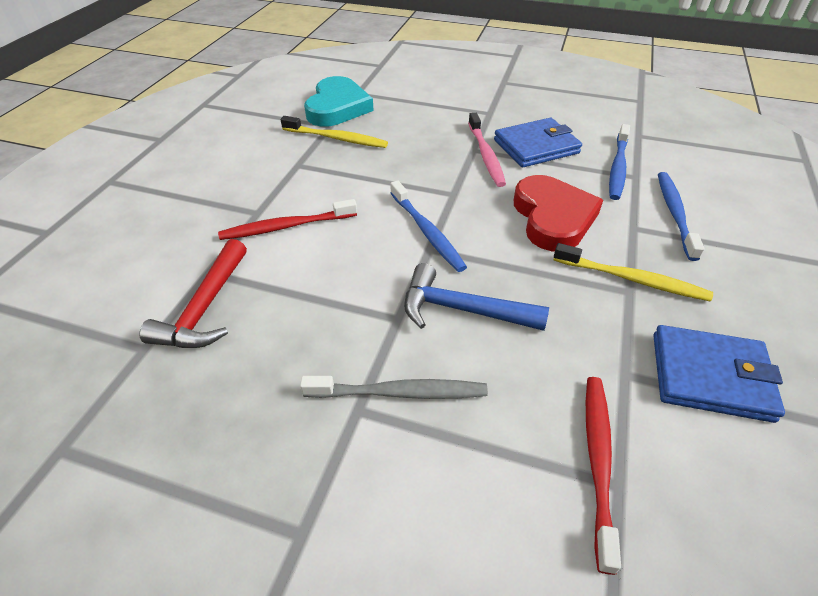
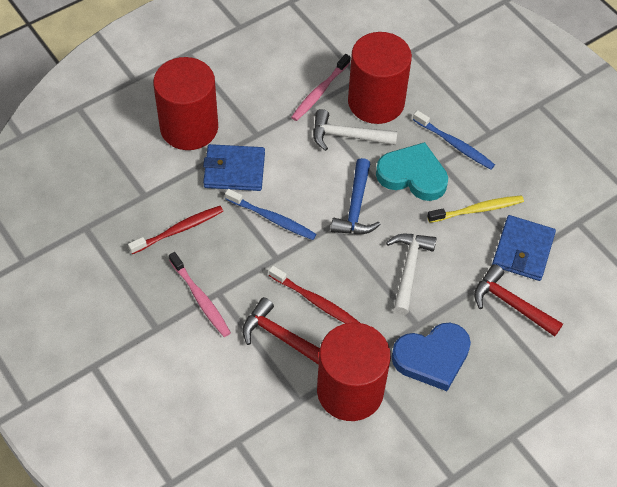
blue heart: none = 0 -> [392,323,471,391] = 1
blue toothbrush: [390,181,467,272] [609,124,630,200] [658,172,705,261] = 3 -> [225,189,317,240] [413,110,495,170] = 2
grey toothbrush: [300,376,488,399] = 1 -> none = 0
pink toothbrush: [468,113,506,187] = 1 -> [169,252,231,337] [291,54,351,121] = 2
red cylinder: none = 0 -> [153,57,218,150] [317,323,391,421] [348,32,412,124] = 3
red hammer: [139,239,247,348] = 1 -> [242,297,320,365] [474,264,563,337] = 2
red heart: [514,175,603,251] = 1 -> none = 0
white hammer: none = 0 -> [313,109,398,151] [386,234,437,315] = 2
yellow toothbrush: [281,116,388,148] [554,243,713,302] = 2 -> [427,195,524,223] = 1

